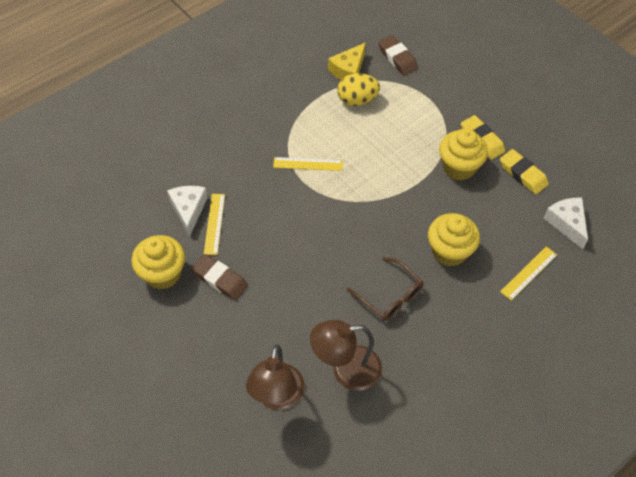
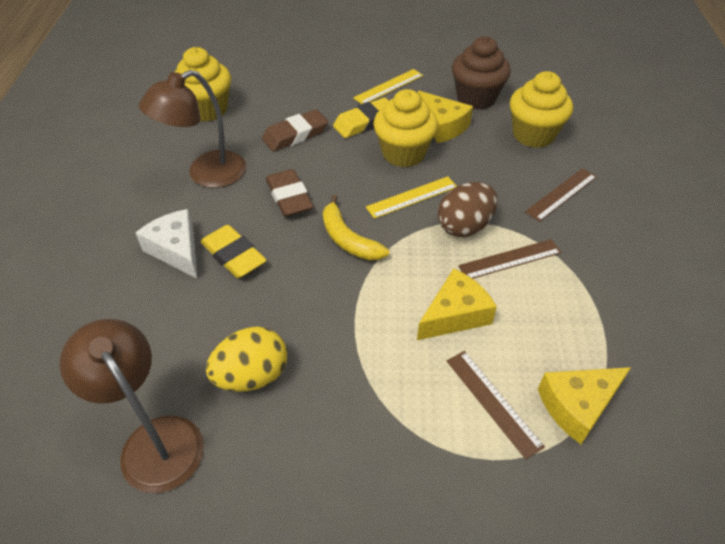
brown cupcake: none = 0 -> [452,36,511,110] = 1
brown egg: none = 0 -> [438,182,497,237] = 1
brown glasses: [347,257,423,321] = 1 -> none = 0
brown ruler: none = 0 -> [447,351,545,459] [458,239,562,279] [525,168,597,222] = 3
white cheese: [167,186,208,237] [544,198,588,249] = 2 -> [135,209,198,279] = 1
yellow banana: none = 0 -> [323,195,389,260] = 1
yellow cheese: [328,43,366,80] = 1 -> [417,268,497,340] [418,91,473,143] [538,367,631,444] = 3
yellow ruler: [204,194,225,255] [273,157,343,171] [500,246,557,300] = 3 -> [353,69,423,104] [366,176,457,219] = 2

